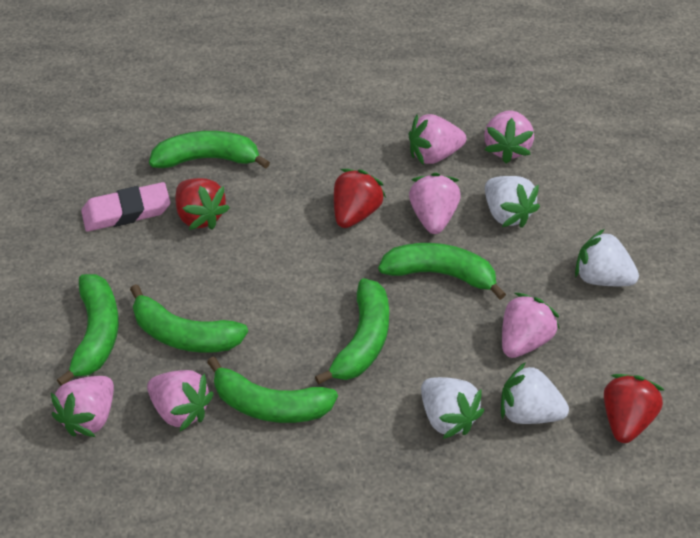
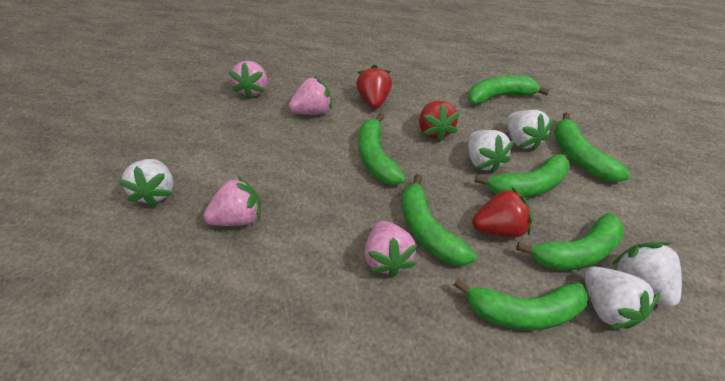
green banana: [57,274,119,385] [130,284,248,353] [149,131,270,169] [207,356,338,423] [315,278,389,385] [378,243,506,300] = 6 -> [359,113,406,185] [402,174,477,266] [454,279,588,330] [468,75,550,105] [474,154,570,198] [516,213,625,271] [554,112,631,182] = 7
pink eraser: [81,182,170,232] = 1 -> none = 0
pink strawberry: [51,376,114,437] [147,370,214,432] [409,114,466,165] [409,173,461,234] [484,110,534,163] [502,293,560,358] = 6 -> [203,176,261,226] [229,61,267,100] [289,76,332,115] [364,221,417,278] = 4
white strawberry: [421,377,484,439] [485,176,540,228] [501,362,569,424] [575,229,639,286] = 4 -> [118,159,174,207] [468,130,514,173] [507,110,554,152] [584,267,660,329] [612,242,682,307] = 5

